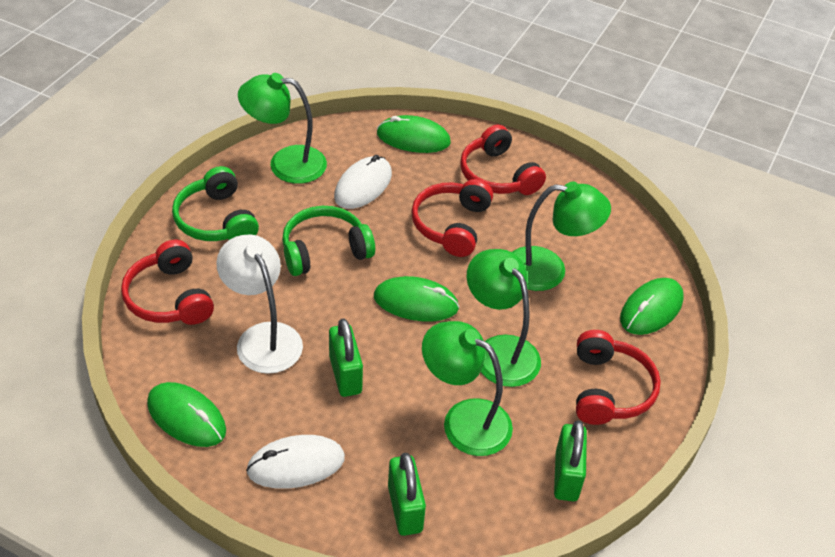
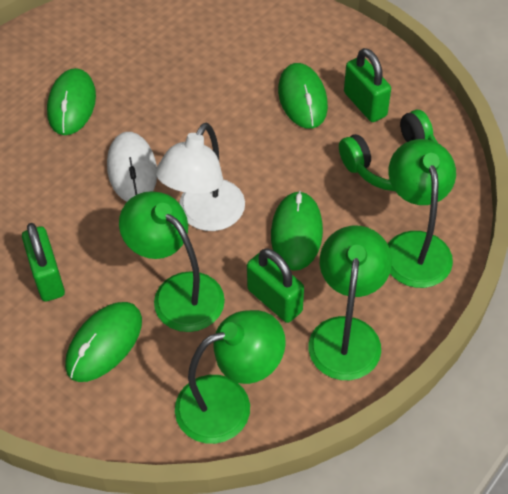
green headphones: [172,166,259,241] [282,206,375,276] = 2 -> [339,110,438,191] = 1
red headphones: [121,240,214,325] [411,179,493,257] [460,125,546,195] [576,330,661,425] = 4 -> none = 0
white mouse: [246,435,345,489] [334,155,392,209] = 2 -> [107,132,157,202] = 1

